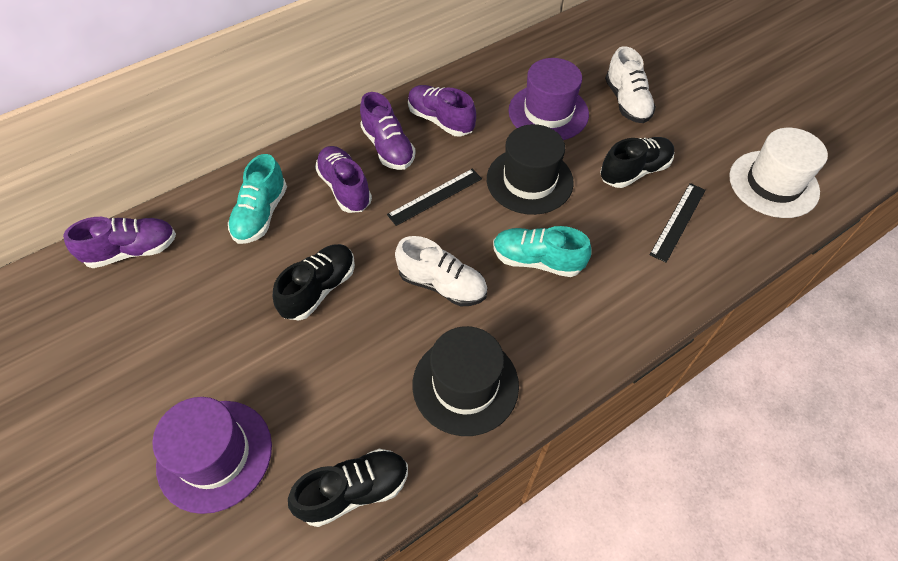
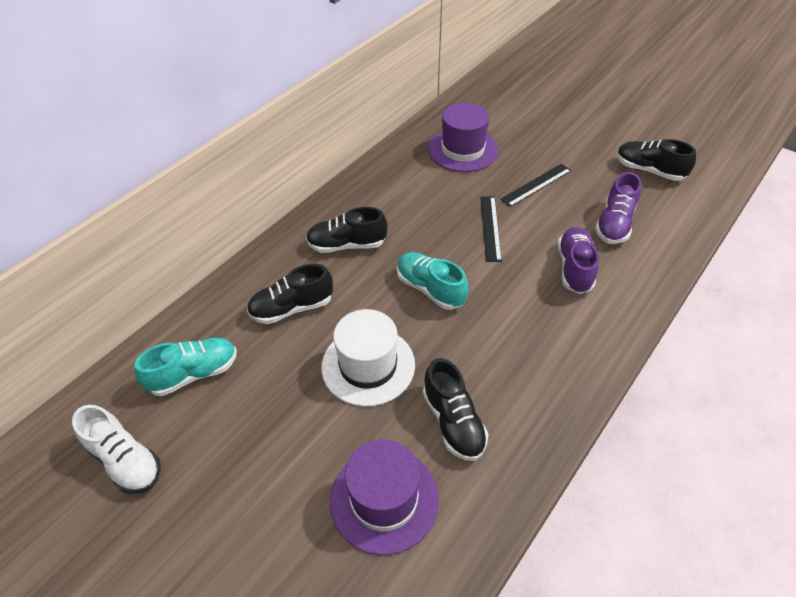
black hat: [412,326,519,436] [487,124,574,215] = 2 -> none = 0
black shoe: [273,244,355,321] [288,449,408,527] [600,137,674,188] = 3 -> [247,264,333,324] [306,207,388,253] [423,358,489,461] [617,139,696,181] = 4
purple shoe: [63,217,176,268] [315,146,372,213] [360,92,416,170] [408,85,476,136] = 4 -> [558,227,599,294] [595,172,641,244] = 2
white shoe: [395,236,487,306] [605,46,656,123] = 2 -> [72,405,161,494] = 1

